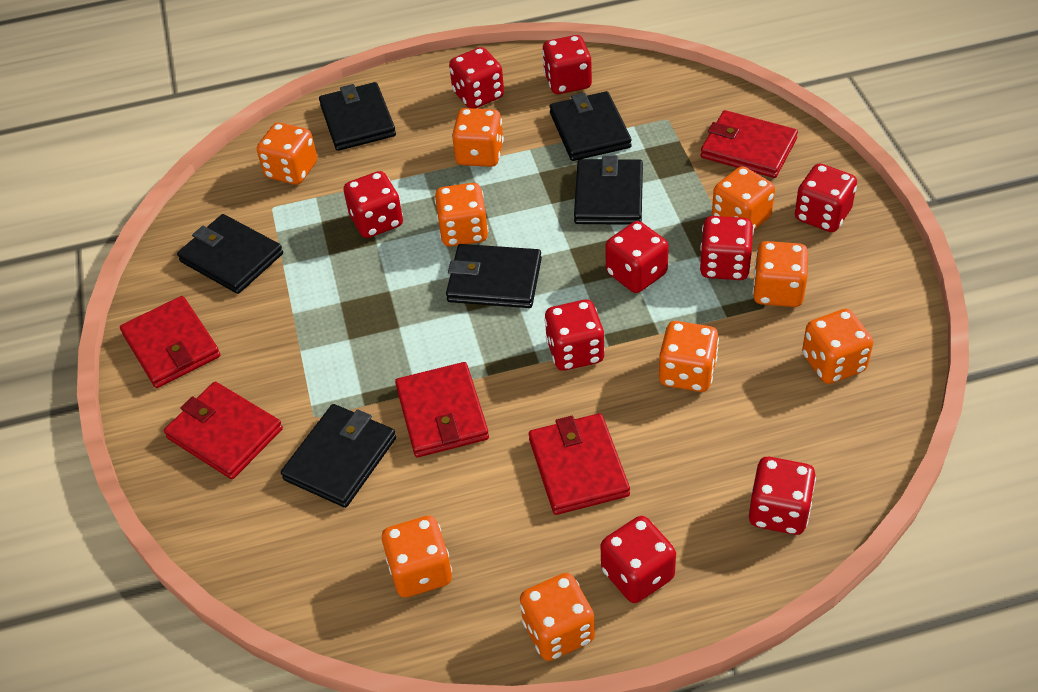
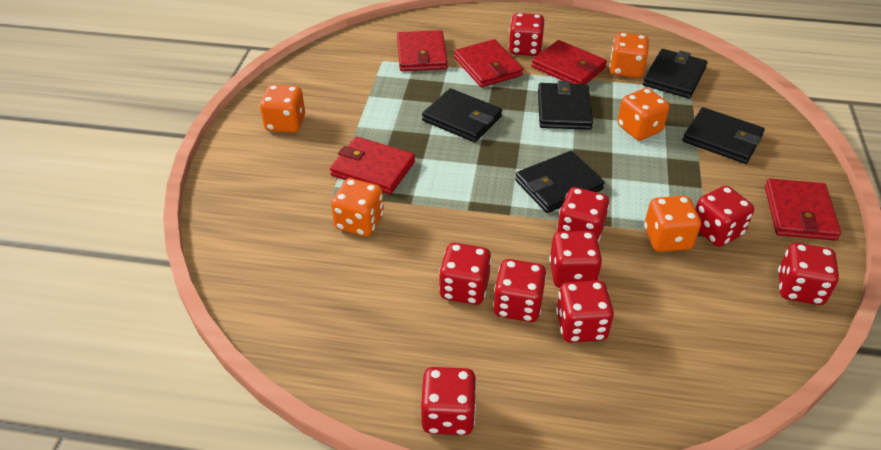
black wallet: [177,214,283,294] [281,404,396,508] [319,82,396,151] [446,244,542,308] [550,91,632,161] [574,156,643,225] = 6 -> [422,88,502,142] [515,151,605,213] [538,81,593,130] [643,49,707,98] [683,107,765,164] = 5
orange dice: [257,123,317,185] [382,516,452,598] [435,183,488,247] [452,108,504,167] [520,573,595,661] [659,321,719,392] [712,166,775,230] [752,241,808,307] [802,309,873,384] = 9 -> [260,85,305,133] [331,178,384,237] [609,32,649,78] [617,88,669,140] [644,196,701,252] = 5

